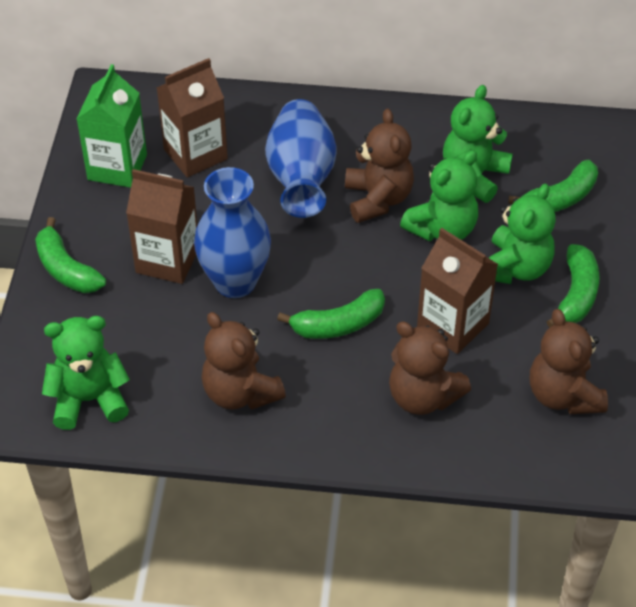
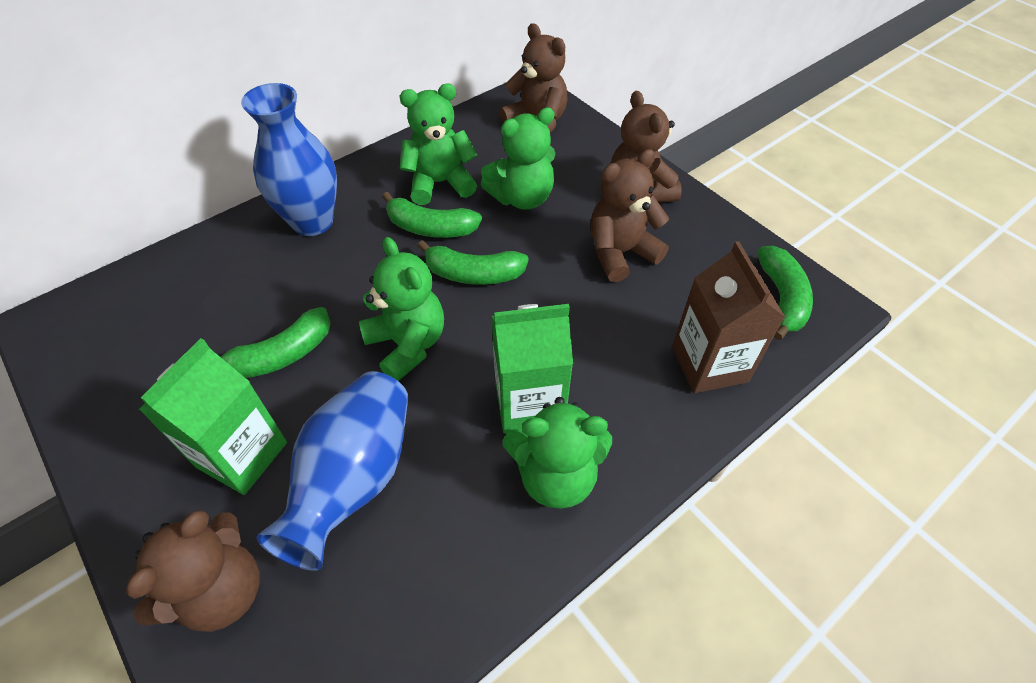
brown carton: [126,169,197,284] [156,58,228,177] [417,228,498,354] = 3 -> [672,241,785,393] = 1
green carton: [76,64,147,188] = 1 -> [139,338,287,495] [491,304,573,434] = 2

